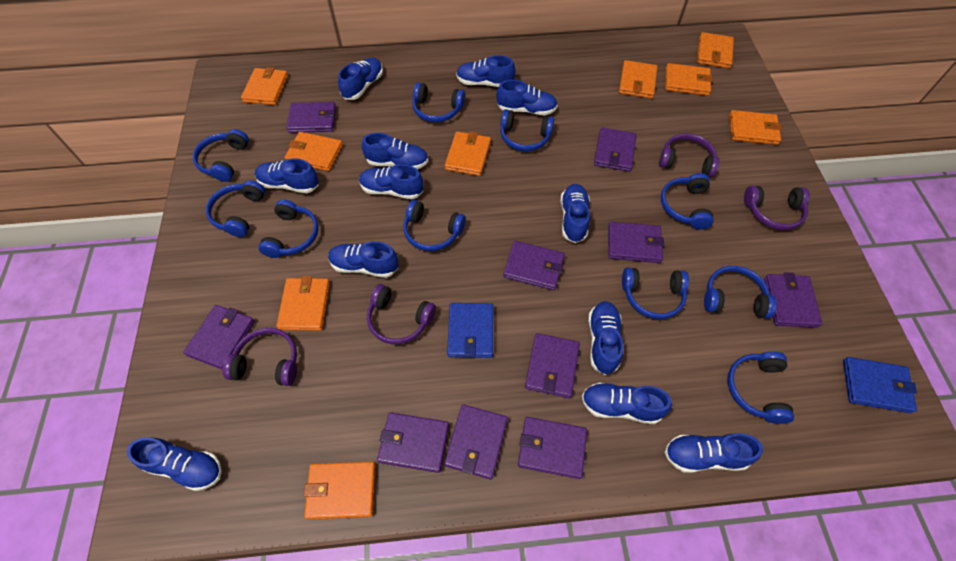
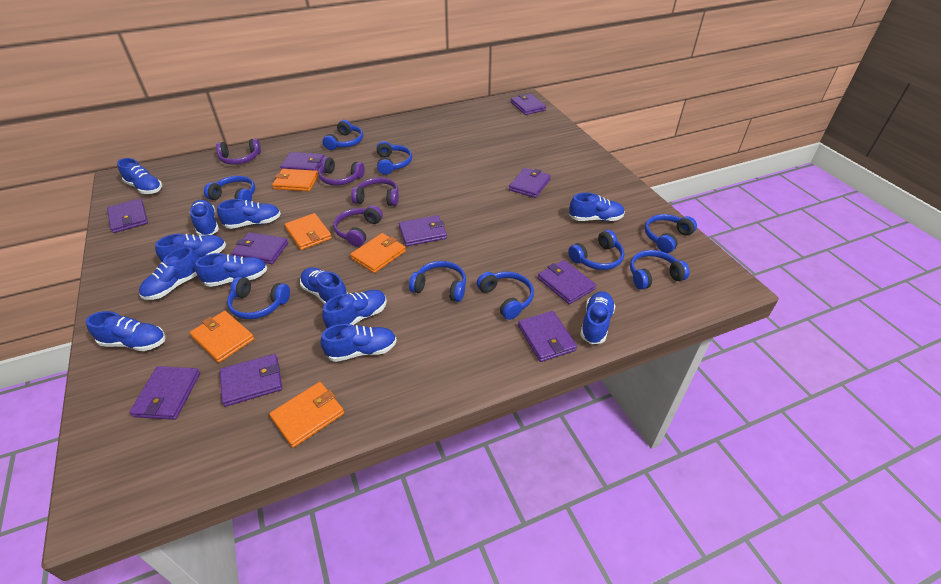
blue headphones: [193,129,249,182] [206,180,265,237] [258,199,319,258] [403,200,466,251] [412,82,465,122] [500,109,554,151] [622,267,689,319] [661,173,714,230] [704,266,776,319] [727,351,794,424] = 10 -> [204,176,255,201] [227,277,290,319] [323,120,363,150] [377,141,412,175] [409,261,466,302] [477,271,534,320] [568,230,625,270] [630,250,690,290] [645,214,697,253] = 9
blue wallet: [447,303,494,358] [843,357,917,413] = 2 -> none = 0
orange wallet: [241,67,288,105] [276,276,330,331] [284,132,343,171] [304,462,375,519] [445,131,491,176] [619,60,658,99] [665,63,713,96] [697,32,734,68] [729,110,782,145] = 9 -> [190,311,254,363] [269,382,344,448] [272,169,319,191] [285,213,332,250] [350,233,406,273] = 5

